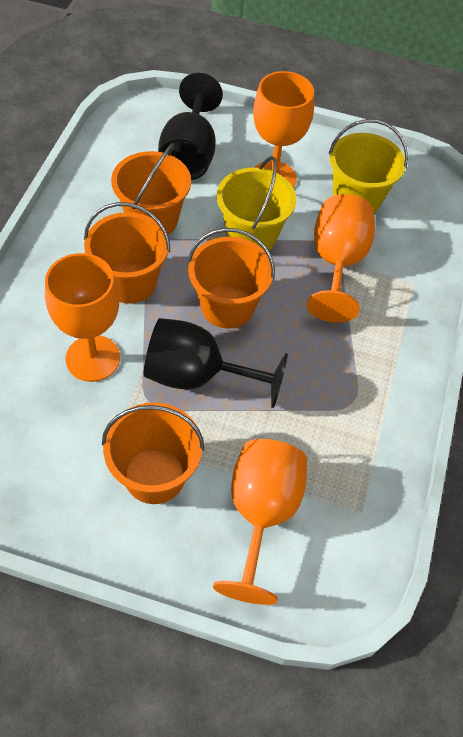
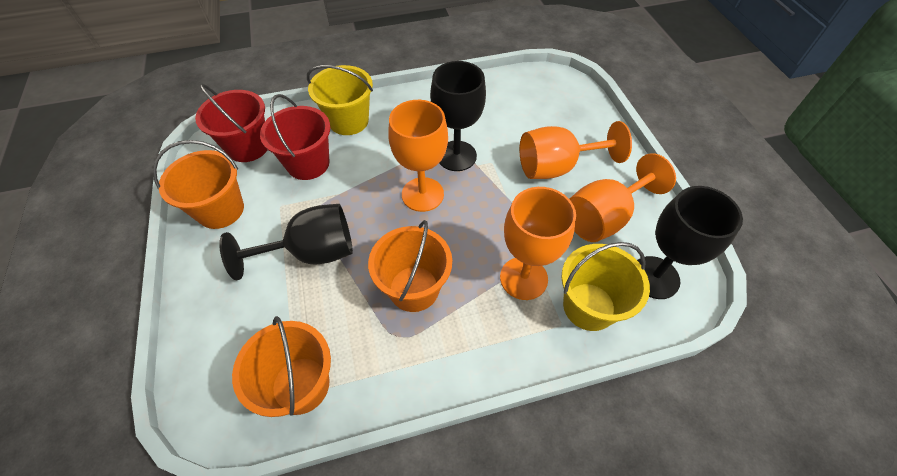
black goblet: [144,318,288,408] [158,73,223,180] = 2 -> [219,204,353,280] [430,61,486,171] [637,186,743,299] = 3
orange bucket: [84,202,170,304] [102,402,204,504] [111,143,191,235] [188,228,275,329] = 4 -> [153,140,244,229] [232,316,331,417] [368,220,452,312] = 3
red bucket: none = 0 -> [195,83,267,162] [260,94,331,180] = 2

